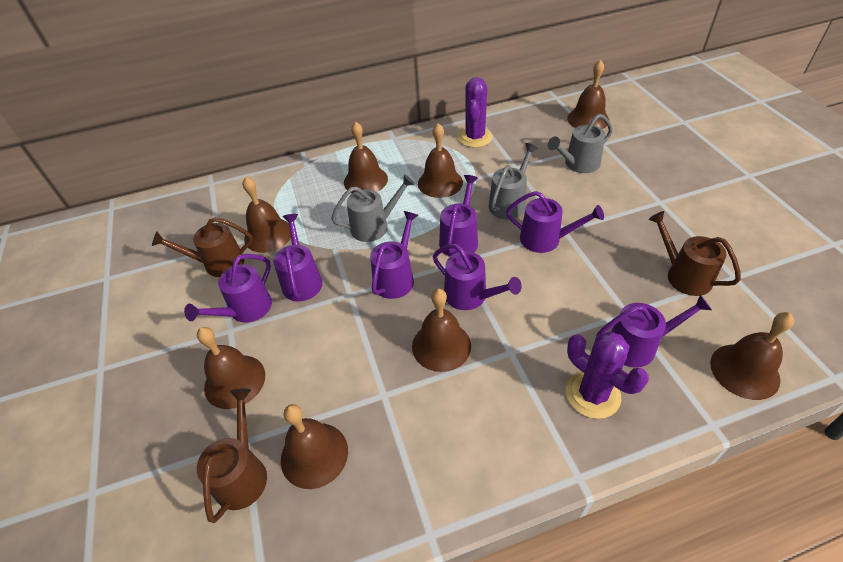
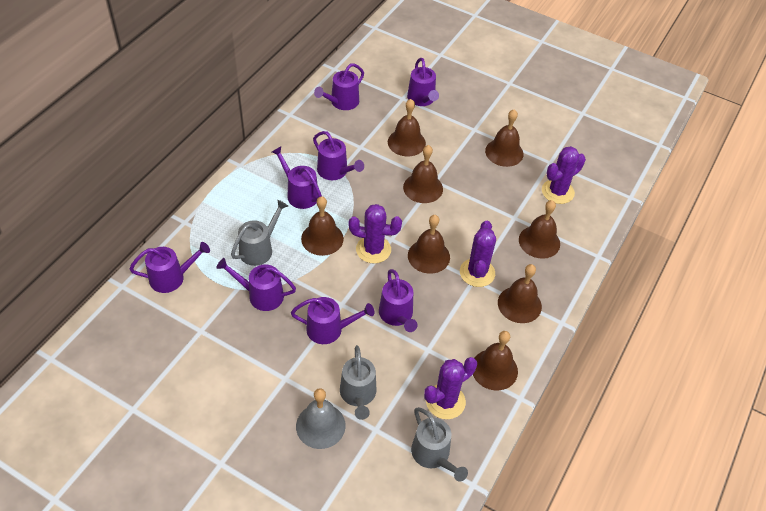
brown watering can: [152,217,253,277] [197,389,267,523] [649,211,741,296] = 3 -> none = 0
grey bell: none = 0 -> [296,388,346,449] = 1
purple cactus: [458,77,493,148] [566,331,649,419] = 2 -> [349,204,402,263] [424,357,477,419] [460,221,496,287] [542,146,586,204] = 4
purple watering can: [184,254,272,323] [273,214,322,302] [370,211,418,299] [433,244,522,310] [439,175,478,257] [506,191,604,253] [596,295,712,368] = 7 -> [129,242,210,293] [216,258,296,311] [272,146,322,209] [291,297,374,344] [313,131,364,180] [314,63,364,110] [379,269,417,332] [407,58,439,106] = 8

